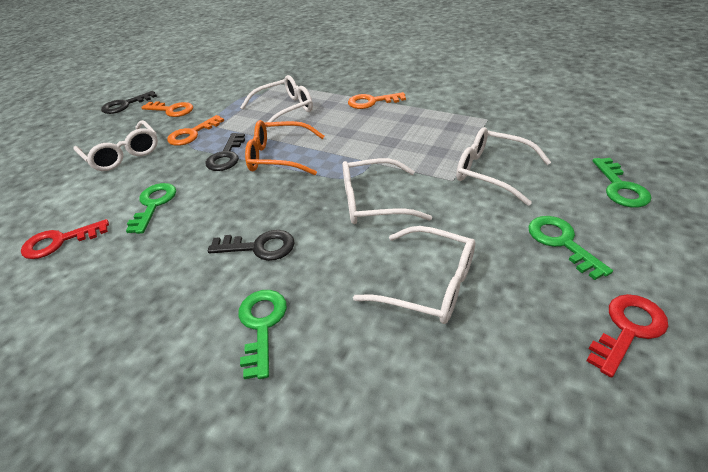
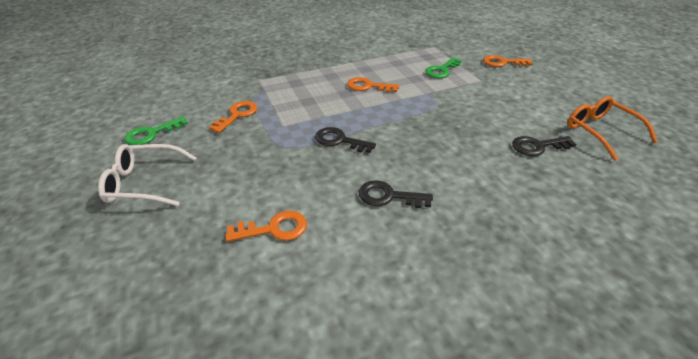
green key: [126,183,176,234] [238,290,287,379] [528,216,613,280] [592,158,651,208] = 4 -> [124,116,188,145] [425,58,461,78] = 2
orange key: [141,101,193,117] [167,115,224,146] [348,92,406,109] = 3 -> [209,101,257,133] [225,211,307,242] [347,77,399,93] [483,55,533,67] = 4
red key: [21,219,109,259] [586,294,668,378] = 2 -> none = 0
white glasses: [73,120,158,171] [240,75,313,129] [342,158,432,224] [353,226,475,324] [456,127,551,206] = 5 -> [98,144,197,206] = 1

